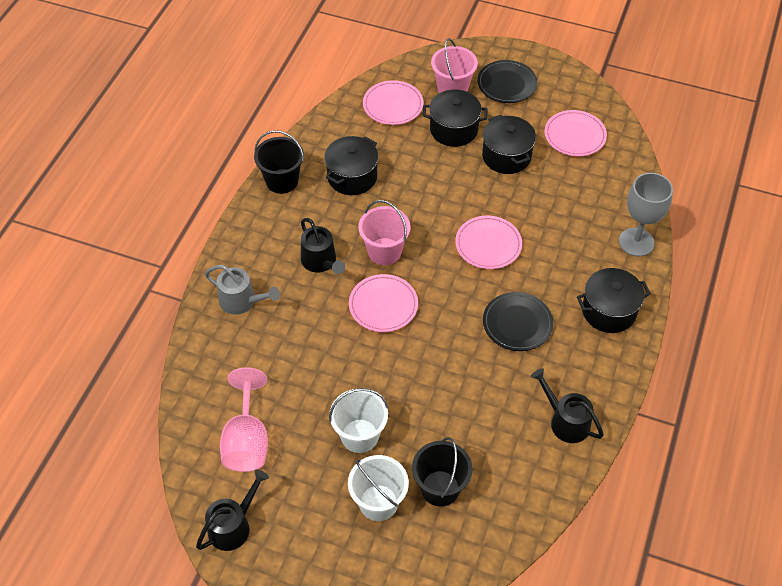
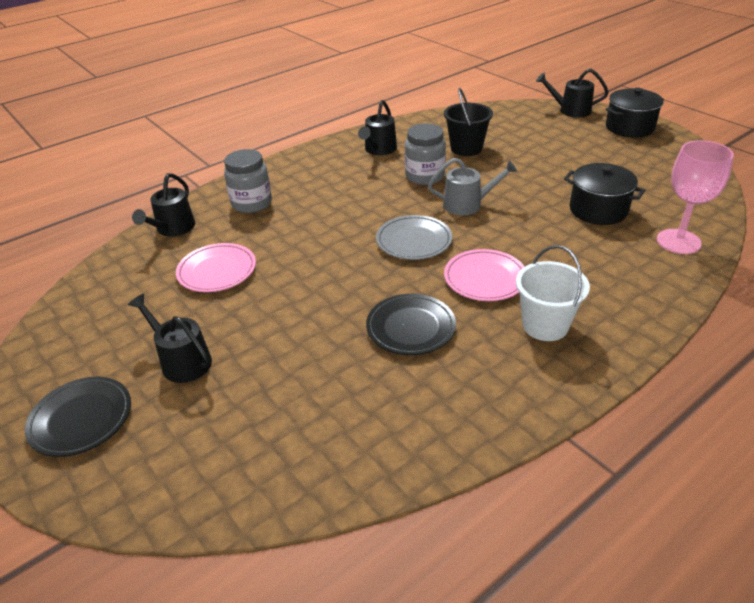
black bucket: [254,130,304,194] [412,437,472,507] = 2 -> [444,88,493,156] = 1
black pot: [324,136,379,195] [423,90,487,147] [482,115,536,174] [577,268,651,333] = 4 -> [564,163,645,225] [606,88,664,138] = 2
black watering can: [196,469,269,551] [301,218,345,274] [531,368,604,443] = 3 -> [128,294,212,383] [132,173,195,236] [358,100,397,155] [536,69,609,118] = 4
grey goblet: [619,173,673,256] = 1 -> none = 0
grey jar: none = 0 -> [224,149,272,213] [405,123,446,185] = 2
grey plate: none = 0 -> [376,215,452,260] = 1
pink bucket: [358,200,411,265] [431,38,478,93] = 2 -> none = 0
pink plate: [349,274,418,332] [363,80,424,125] [455,216,522,269] [544,110,607,156] = 4 -> [176,243,256,292] [444,249,525,301] = 2
white bucket: [329,388,388,453] [348,455,409,521] = 2 -> [516,245,590,341] = 1

